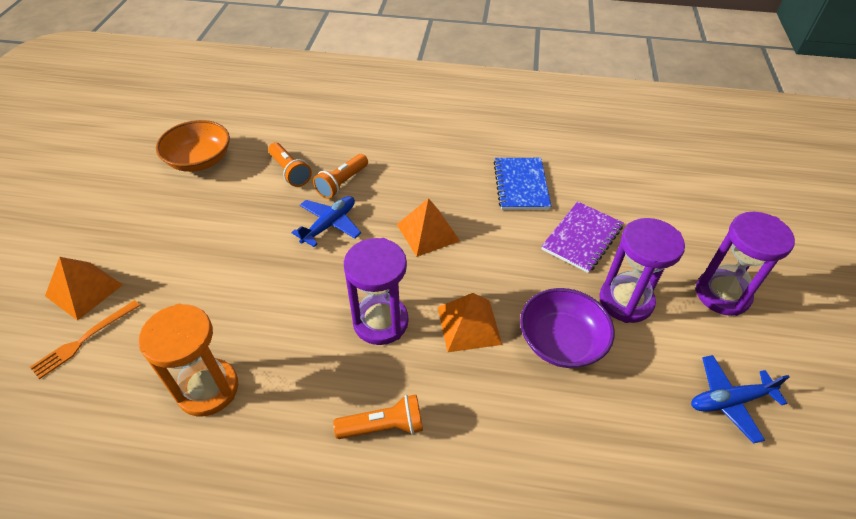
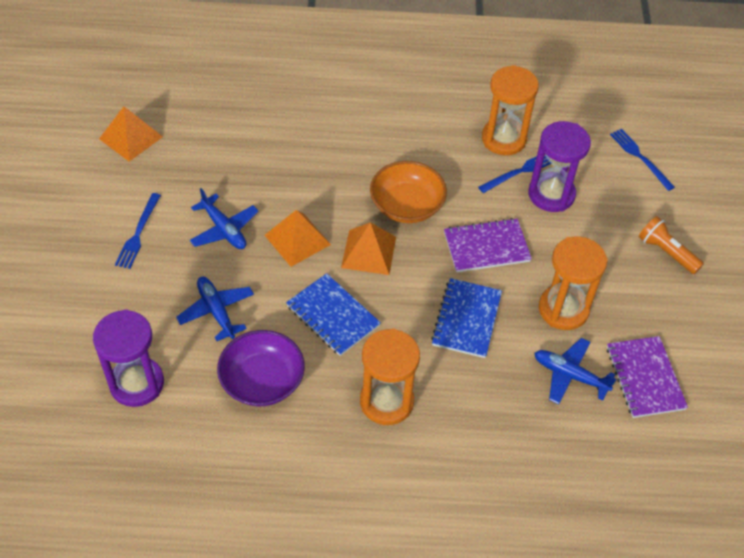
blue fork: none = 0 -> [115,193,161,269] [478,156,551,193] [610,129,675,191] = 3
blue notebook: [493,158,551,210] = 1 -> [286,273,381,356] [431,278,502,358] = 2
blue plane: [291,196,361,247] [691,355,789,443] = 2 -> [176,277,254,341] [190,188,259,249] [534,338,617,405] = 3
orange flashlight: [268,143,312,187] [313,154,368,199] [333,394,423,439] = 3 -> [639,216,704,274] = 1
orange fork: [30,300,140,379] = 1 -> none = 0
orange hourglass: [139,304,238,416] = 1 -> [360,328,420,425] [482,65,539,155] [539,237,608,330] = 3
purple hourglass: [344,238,408,345] [599,218,685,323] [695,212,795,316] = 3 -> [93,309,164,407] [528,121,591,212] = 2
purple notebook: [542,201,623,273] = 1 -> [444,218,532,272] [607,336,688,418] = 2

